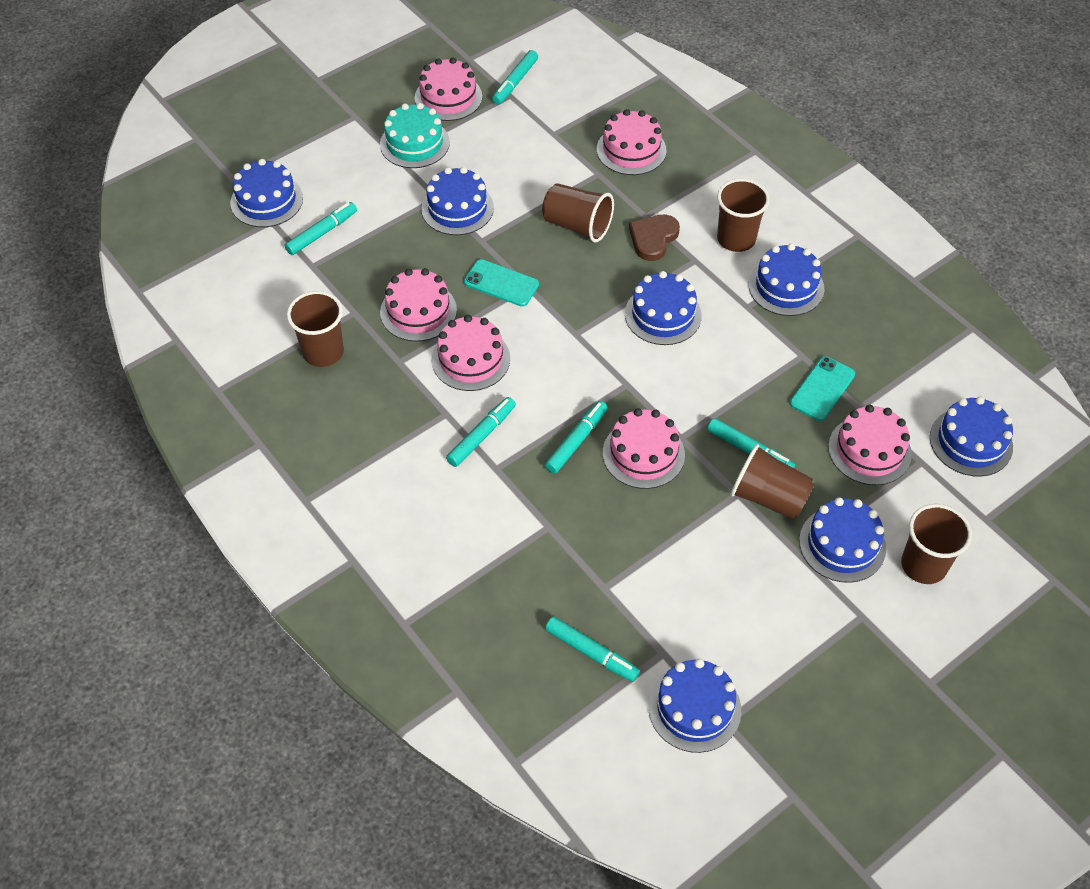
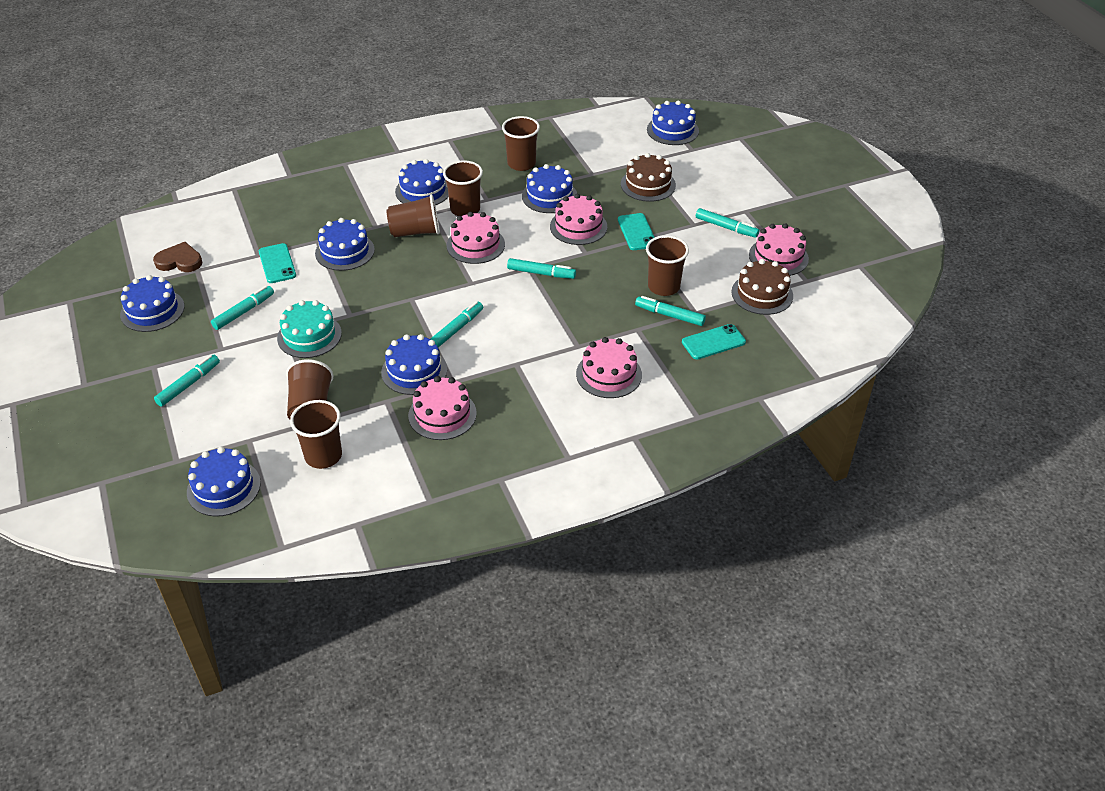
brown cake: none = 0 -> [621,153,676,202] [731,259,793,315] = 2
brown cup: [287,291,344,367] [542,183,614,243] [717,179,770,252] [731,444,815,519] [901,504,972,584] = 5 -> [286,359,334,420] [290,400,342,469] [387,195,440,237] [443,160,483,216] [502,116,540,171] [646,235,689,296] = 6
pink cake: [380,268,457,342] [415,58,482,121] [432,315,510,391] [597,109,666,175] [603,408,685,489] [828,405,912,485] = 6 -> [408,376,477,440] [447,212,505,264] [550,194,607,245] [576,337,642,398] [749,223,809,276] = 5
turquoise phone: [464,259,539,307] [790,356,855,421] = 2 -> [259,243,296,283] [618,213,655,250] [682,324,746,359] = 3

